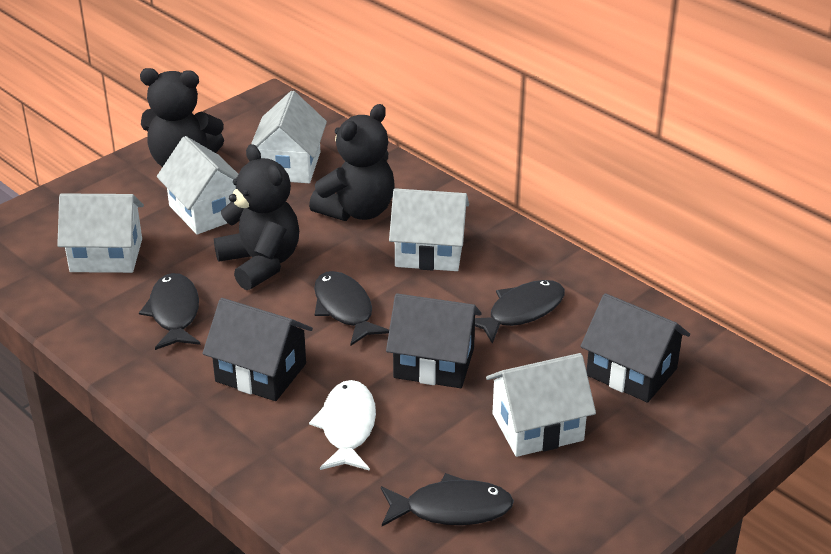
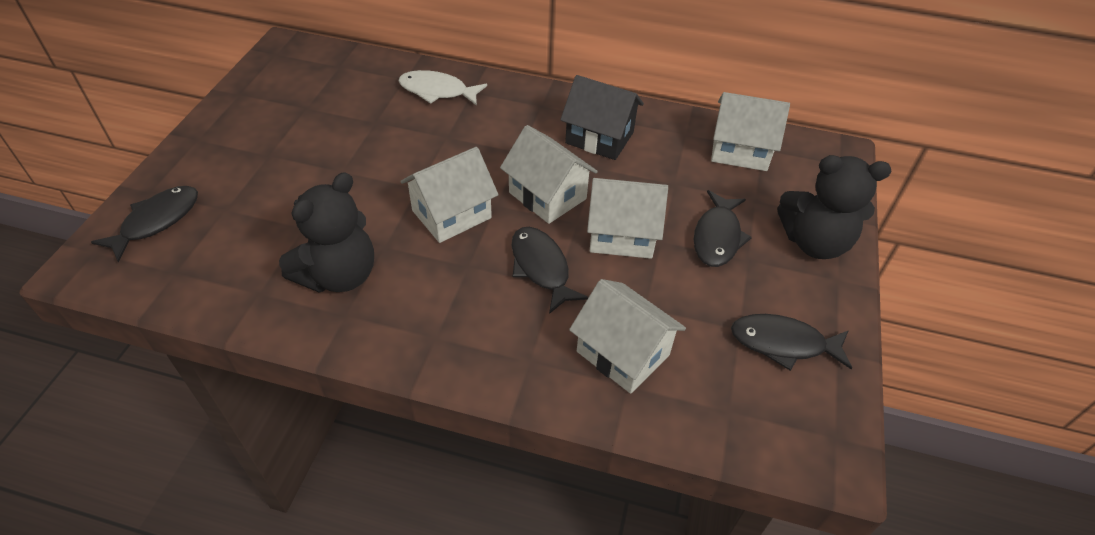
black house: [202,298,313,401] [386,293,481,388] [580,293,690,403] = 3 -> [560,75,644,160] = 1
black teddy bear: [140,68,224,167] [214,144,299,290] [309,104,395,221] = 3 -> [279,172,374,293] [777,155,891,259] = 2

